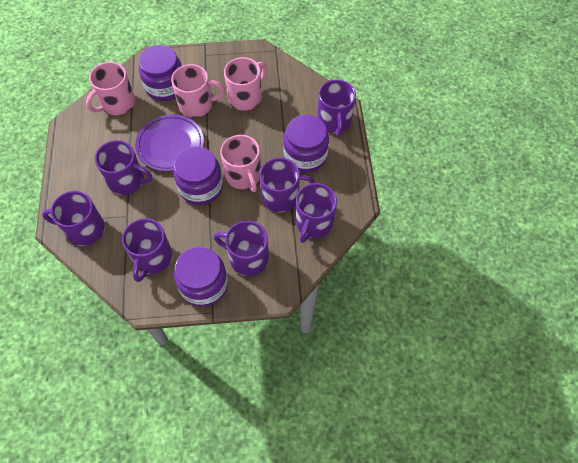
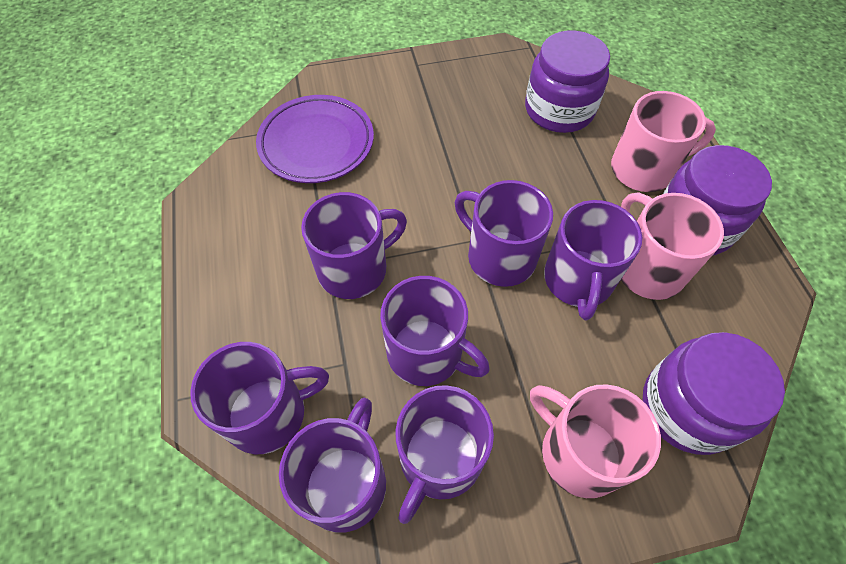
pink mug: [86,62,135,115] [171,64,225,118] [220,135,261,192] [224,57,267,111] = 4 -> [530,384,661,498] [611,91,716,192] [621,192,724,300] = 3
purple jar: [139,45,182,101] [173,146,223,205] [174,246,228,307] [283,115,329,173] = 4 -> [525,31,610,133] [643,332,785,455] [663,145,772,256] = 3

